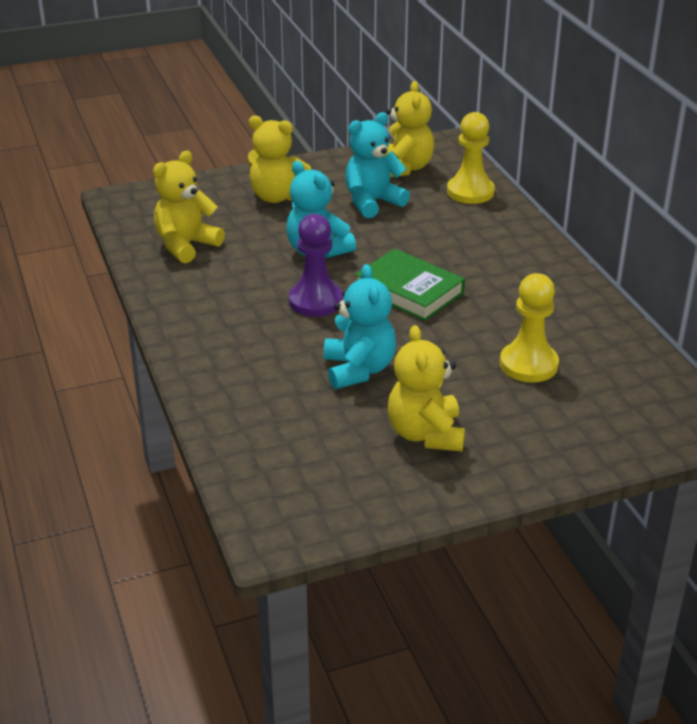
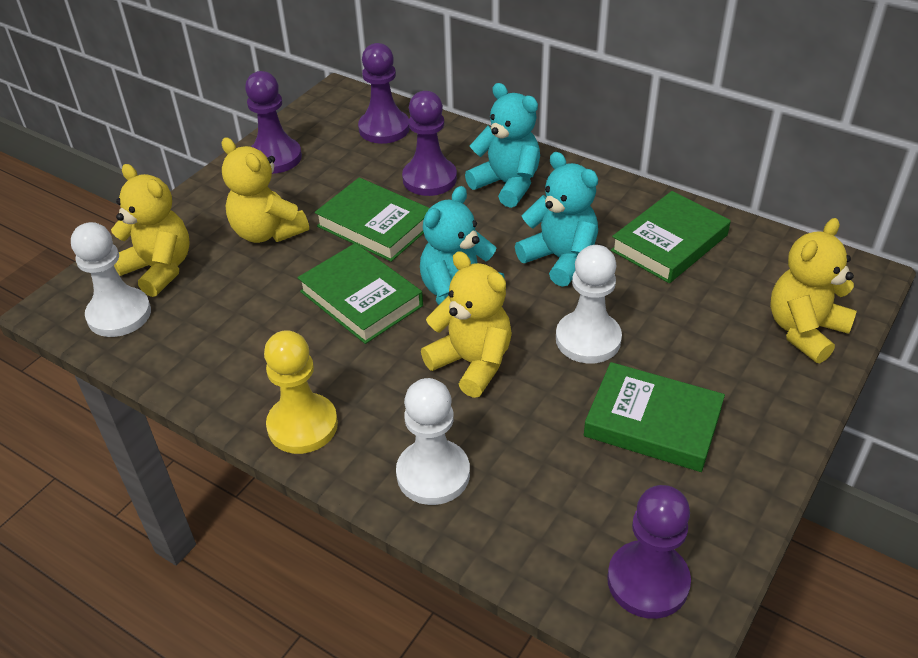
green book: [355,249,465,321] = 1 -> [297,243,423,344] [315,177,430,262] [584,362,725,472] [611,191,731,283] = 4
purple pawn: [289,214,343,317] = 1 -> [245,71,302,174] [358,43,410,144] [402,91,457,196] [607,485,691,619] = 4
white pawn: none = 0 -> [71,222,151,337] [396,378,470,505] [556,245,622,363] = 3
yellow pawn: [447,112,495,204] [500,273,559,382] = 2 -> [264,330,338,454] = 1

